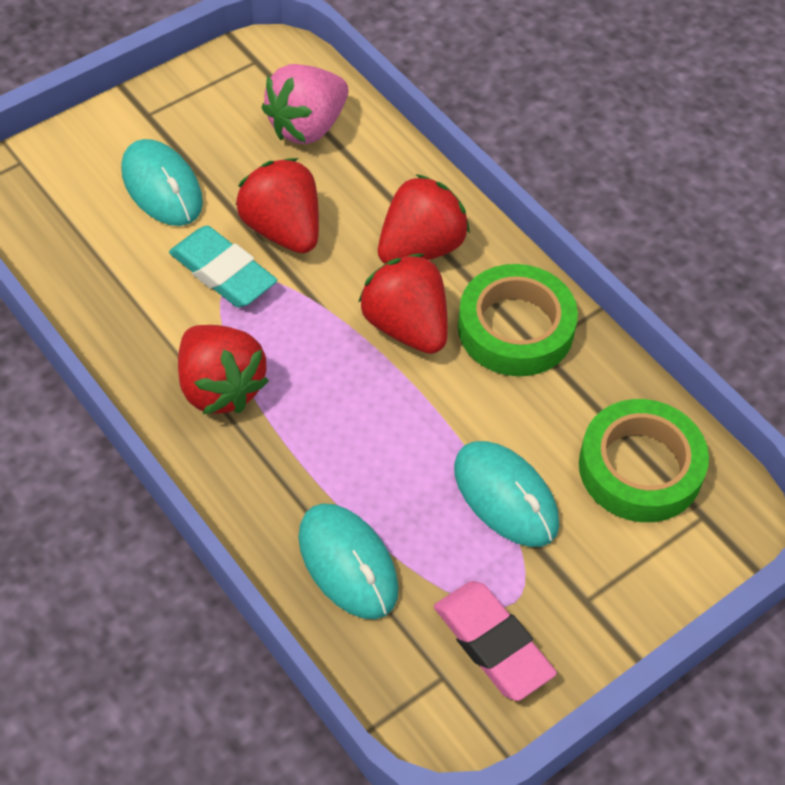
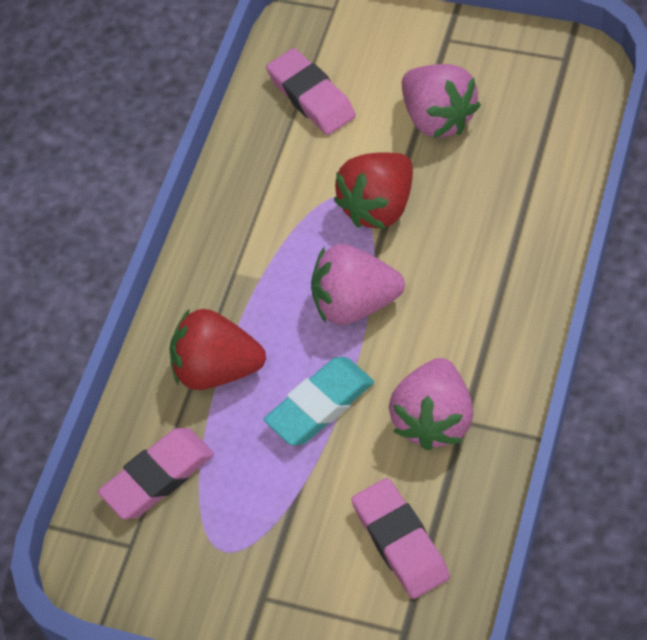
green tape: [458,264,578,376] [579,399,709,522] = 2 -> none = 0
pink eraser: [434,581,557,701] = 1 -> [98,428,214,519] [266,48,356,135] [351,478,450,599] = 3
pink strawberry: [261,64,349,144] = 1 -> [311,244,405,325] [389,358,474,451] [402,64,481,138] = 3
red strawberry: [178,325,269,414] [236,158,319,253] [358,254,448,354] [378,174,470,264] = 4 -> [169,308,266,390] [334,153,413,229] = 2
turquoise mouse: [121,139,203,226] [298,503,399,619] [454,441,559,547] = 3 -> none = 0

